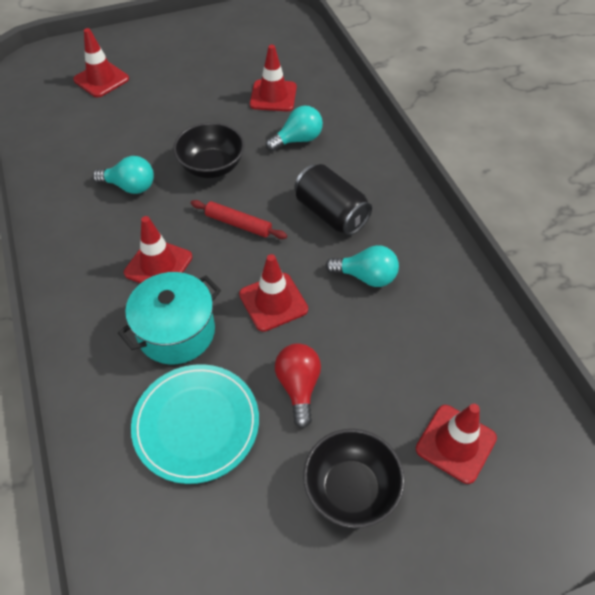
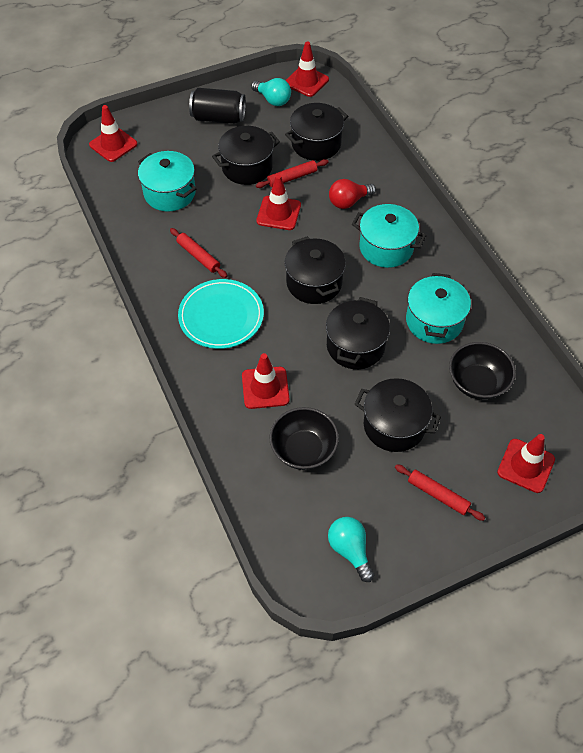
black pot: none = 0 -> [212,126,280,185] [285,103,348,161] [285,236,346,304] [326,297,390,369] [355,378,441,452] = 5
red rolling pin: [191,200,287,239] = 1 -> [170,228,227,278] [256,159,328,188] [395,464,485,521] = 3
turquoise light bulb: [93,156,154,194] [266,106,323,151] [325,245,399,287] = 3 -> [251,78,291,106] [328,517,374,582] = 2
turquoise pot: [118,272,221,364] = 1 -> [138,151,196,212] [352,204,426,268] [406,273,471,344] = 3

